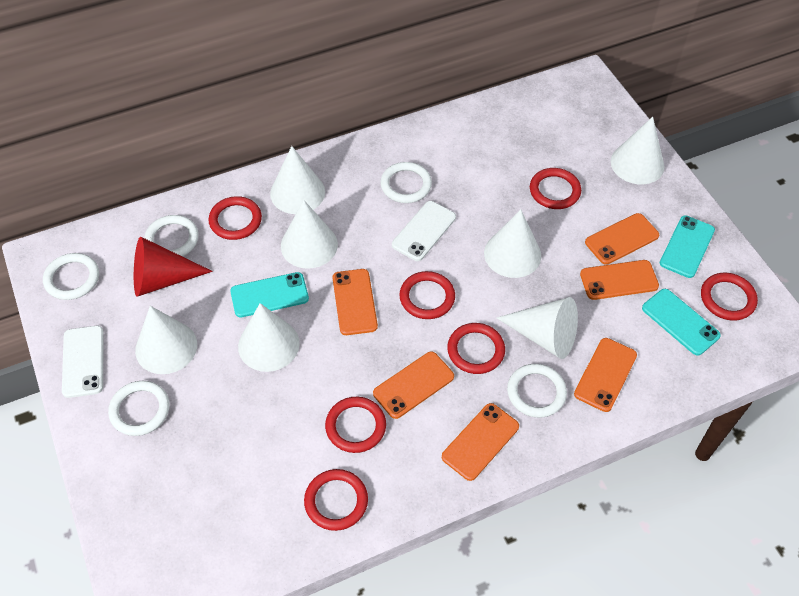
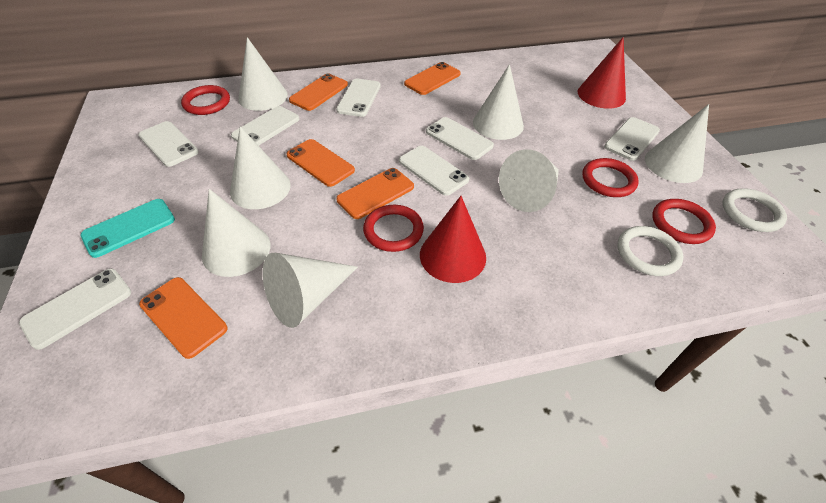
orange phone: [332,269,378,335] [373,352,454,419] [442,403,519,481] [574,338,637,412] [580,260,659,300] [585,213,659,265] = 6 -> [139,277,228,359] [286,139,355,187] [289,73,348,111] [336,168,414,219] [404,62,461,95] = 5
red cone: [134,237,213,297] = 1 -> [420,196,486,283] [578,37,626,109] = 2
red ring: [209,196,262,240] [304,469,368,531] [325,397,386,453] [399,271,455,319] [447,323,505,374] [530,168,581,209] [701,273,758,320] = 7 -> [181,85,230,115] [363,205,424,252] [582,158,639,197] [652,199,716,244] = 4
turquoise phone: [230,272,309,317] [642,289,721,356] [660,215,715,278] = 3 -> [81,199,175,258] = 1
white phone: [62,326,104,398] [392,201,456,261] = 2 -> [19,269,131,350] [139,121,199,167] [231,106,299,146] [336,78,381,117] [399,146,469,196] [426,117,494,160] [604,117,660,161] = 7
white ring: [43,253,99,300] [108,381,170,436] [144,215,199,257] [380,162,432,203] [507,364,567,418] = 5 -> [617,226,683,276] [722,188,787,232] = 2

